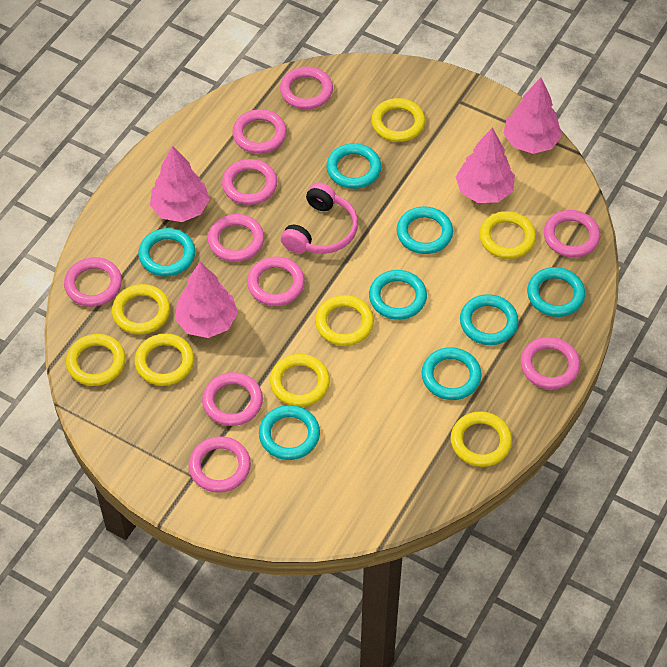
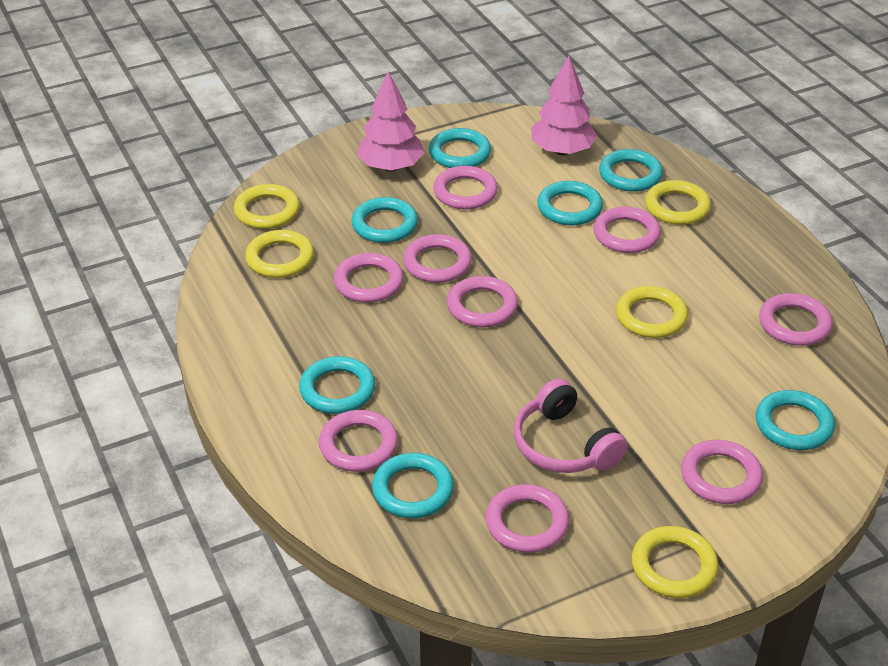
pink ring: [64,257,122,307] [189,436,251,493] [202,372,263,426] [208,214,264,262] [222,159,277,205] [232,109,287,154] [247,256,305,306] [280,67,333,109] [520,337,580,389] [544,210,600,257] = 10 -> [319,410,398,472] [334,253,403,303] [403,234,472,283] [433,166,498,209] [447,276,518,327] [485,484,569,553] [594,207,661,253] [681,440,763,504] [759,293,833,346] = 9
pink tree: [150,146,210,222] [175,262,238,338] [456,127,515,203] [503,78,562,154] = 4 -> [357,71,425,171] [531,56,597,155] = 2
turquoise ring: [138,228,195,276] [259,405,320,460] [326,143,381,189] [369,270,427,320] [397,206,453,254] [422,347,482,400] [460,294,519,345] [527,267,585,317] = 8 -> [299,356,375,414] [351,197,418,243] [372,453,454,518] [429,128,491,168] [537,181,603,225] [599,149,663,192] [756,390,835,450] = 7
yellow ring: [66,334,126,386] [112,284,170,335] [135,333,194,386] [270,354,330,407] [315,295,374,346] [371,98,425,142] [451,412,512,467] [479,211,536,259] = 8 -> [234,184,300,229] [245,230,314,278] [616,286,688,338] [632,526,719,598] [645,180,711,225] = 5

